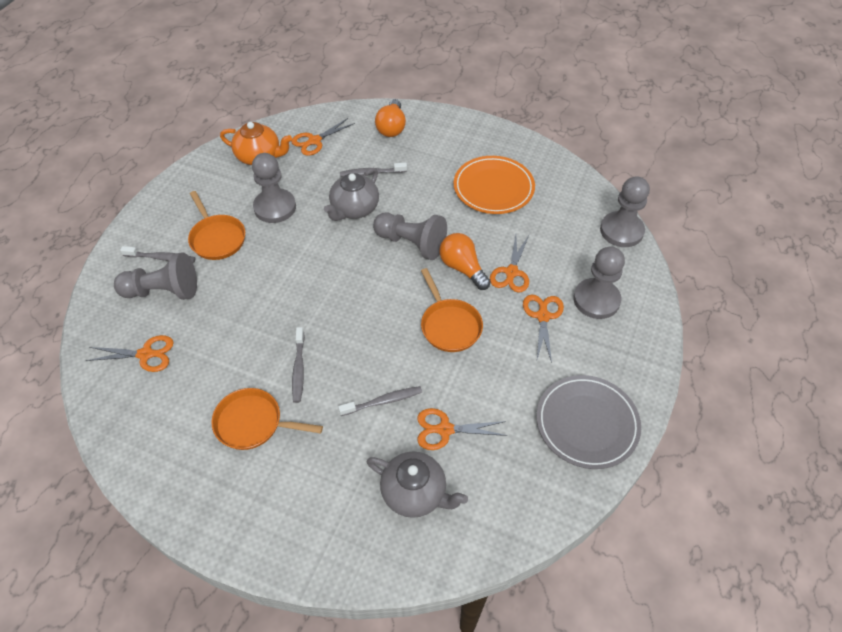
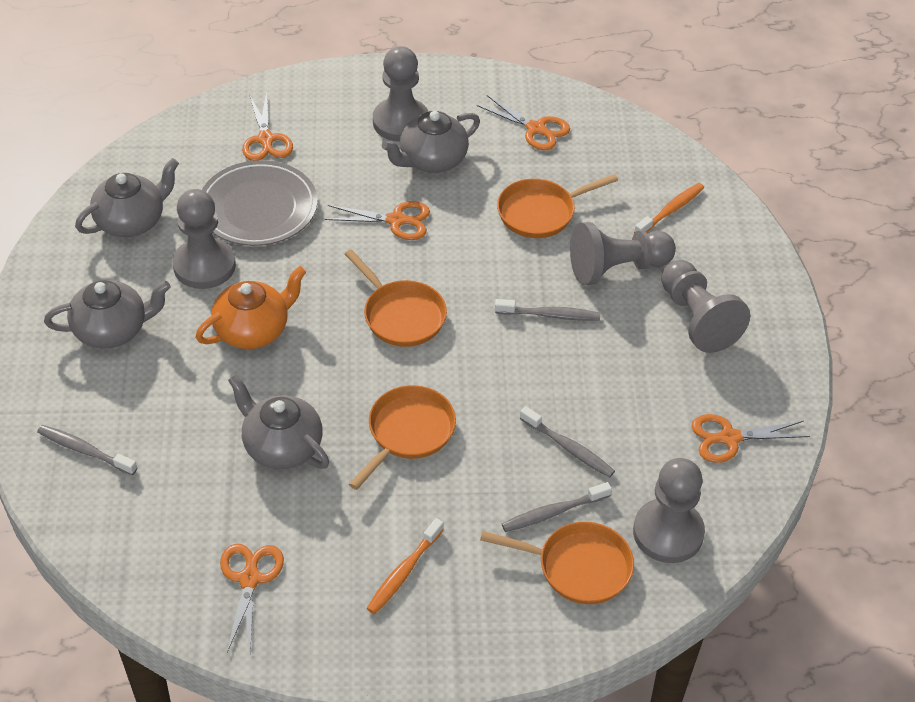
grey teapot: [324,168,379,221] [367,451,468,518] = 2 -> [44,280,171,349] [75,158,179,237] [228,375,329,469] [382,111,480,173] = 4
orange light bulb: [375,99,406,137] [439,233,491,290] = 2 -> none = 0
orange pan: [188,191,245,260] [211,388,323,450] [421,268,483,352] = 3 -> [345,249,447,347] [349,385,456,490] [480,522,634,604] [497,174,618,238] = 4
orange plate: [454,156,535,214] = 1 -> none = 0
orange toothbrush: none = 0 -> [366,518,444,614] [634,183,704,233] = 2

